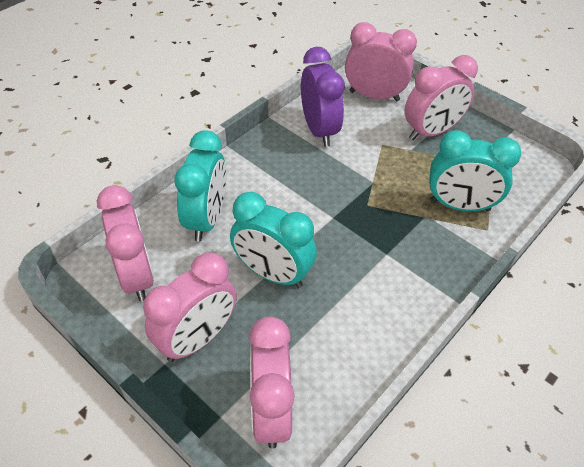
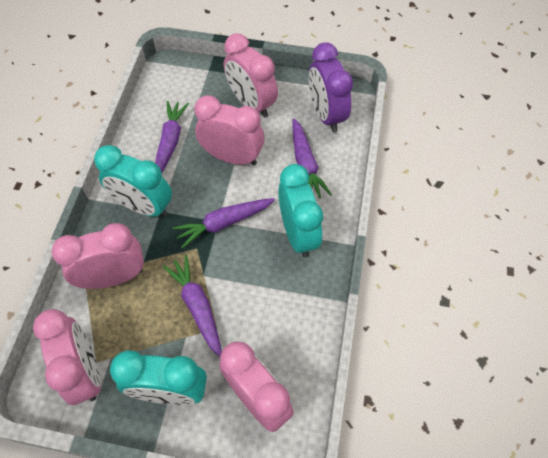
purple carrot: none = 0 -> [155,101,189,173] [163,255,222,357] [173,198,275,248] [293,118,332,198] = 4

